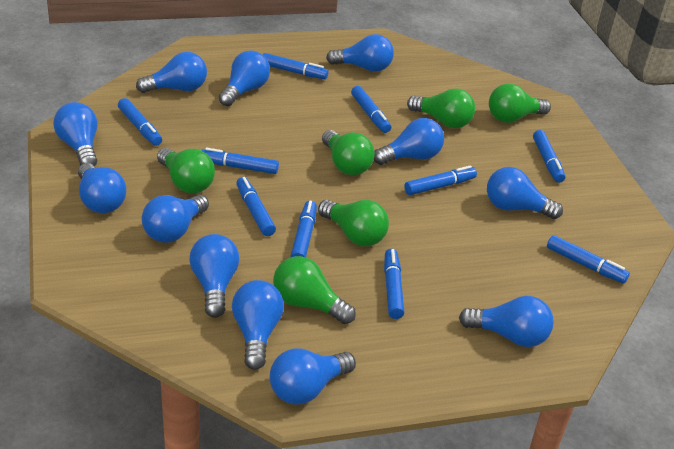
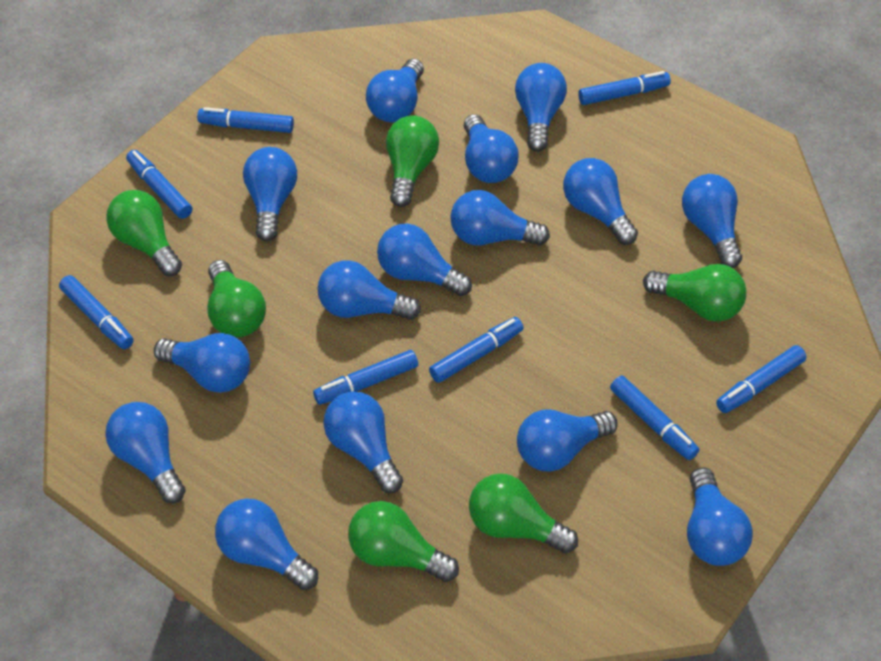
blue light bulb: [53,102,98,166] [78,163,126,213] [136,52,207,93] [142,194,209,243] [189,234,239,318] [219,51,270,106] [232,280,284,370] [270,348,356,405] [326,34,394,72] [374,118,444,165] [459,296,554,347] [487,167,563,219] = 12 -> [105,402,186,503] [154,333,250,393] [215,499,318,590] [243,147,297,241] [317,260,421,320] [323,391,403,493] [366,59,424,122] [377,223,472,296] [450,190,550,246] [464,114,519,183] [515,63,567,152] [517,409,618,472] [563,158,638,245] [682,174,742,268] [687,467,753,566] = 15
blue marker: [118,98,162,146] [201,148,279,174] [236,177,276,236] [263,53,328,79] [290,201,317,257] [351,86,391,133] [384,249,405,319] [404,165,477,195] [533,130,565,183] [547,235,630,283] = 10 -> [59,275,134,349] [126,150,192,219] [197,107,294,133] [313,350,418,405] [429,317,524,383] [578,71,671,105] [610,375,699,460] [716,345,806,413] = 8

